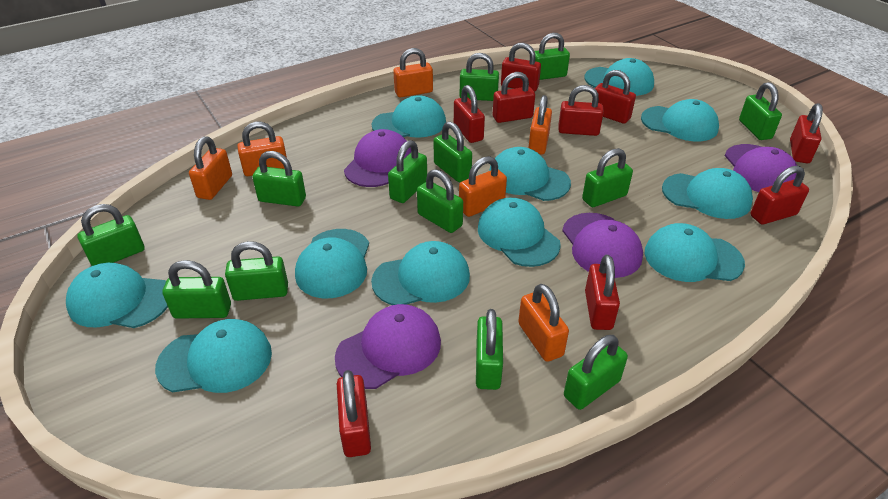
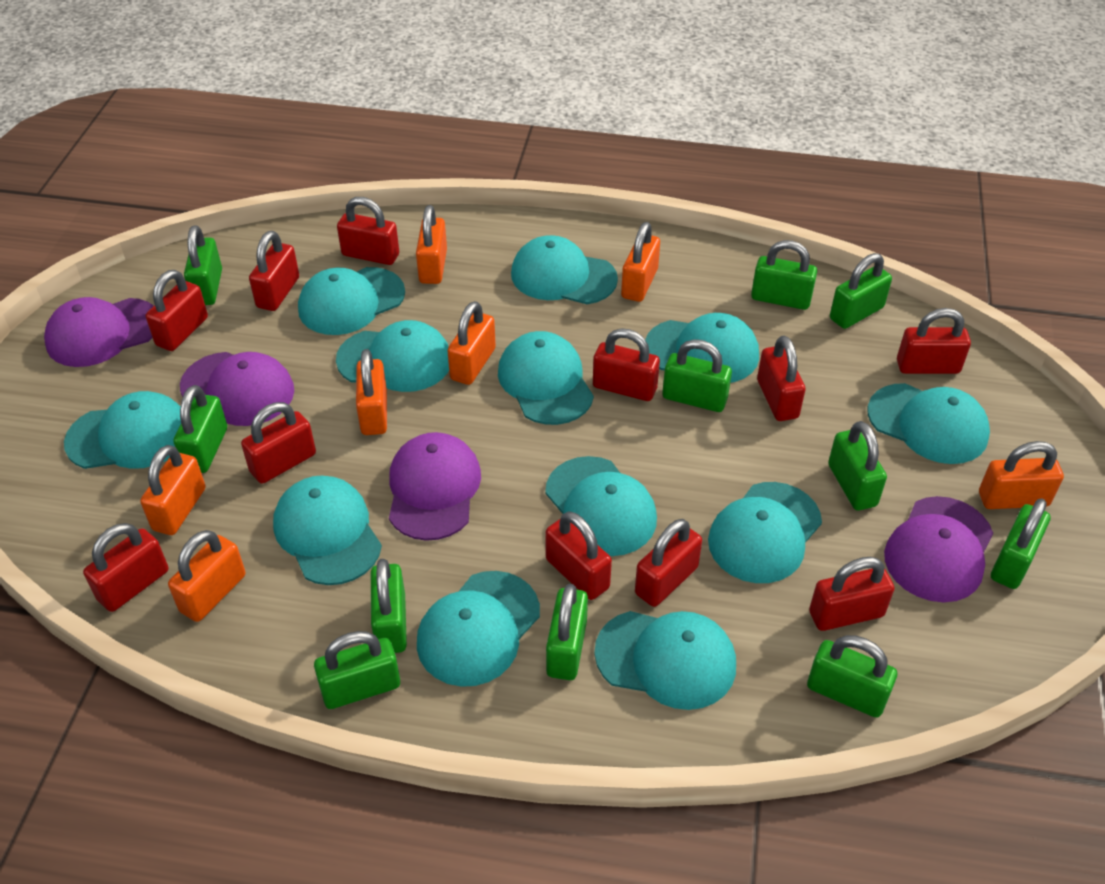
green padlock: [77,204,145,266] [162,260,231,319] [225,241,288,301] [252,151,306,207] [388,140,427,203] [417,169,463,233] [434,122,472,182] [460,53,499,101] [476,309,503,390] [535,33,570,80] [564,335,628,410] [582,148,633,207] [739,82,782,140] = 13 -> [173,385,227,473] [184,225,222,305] [314,631,400,709] [371,559,407,653] [546,584,588,680] [662,339,732,412] [751,240,817,310] [807,635,897,718] [828,421,887,510] [830,253,892,329] [991,498,1051,589] = 11
orange padlock: [189,136,232,200] [237,122,287,176] [393,48,433,98] [459,156,507,217] [518,284,569,362] [528,95,552,155] = 6 -> [140,445,206,535] [168,530,245,622] [356,349,387,435] [416,205,447,284] [447,301,496,385] [621,222,660,302] [979,441,1064,509] = 7
red padlock: [337,370,371,457] [454,85,485,143] [493,72,535,123] [501,43,541,92] [558,85,604,136] [585,255,620,330] [592,70,636,124] [751,166,809,224] [790,103,823,163] = 9 -> [83,523,168,612] [146,270,208,351] [241,402,316,484] [249,231,299,311] [337,197,399,265] [545,511,612,600] [593,328,660,401] [635,519,702,607] [757,336,806,421] [809,557,895,631] [897,308,971,374] = 11
turquoise cap: [66,263,168,328] [155,319,272,393] [295,229,369,298] [371,241,470,305] [372,95,446,138] [478,198,561,267] [489,147,571,201] [584,58,654,96] [641,99,719,141] [645,223,745,282] [662,168,753,219] = 11 -> [64,391,181,469] [273,476,382,585] [298,267,405,335] [336,320,449,392] [417,571,540,687] [498,331,594,425] [511,235,618,304] [545,456,657,556] [594,611,736,710] [645,313,759,383] [708,482,822,583] [867,383,990,464] = 12

